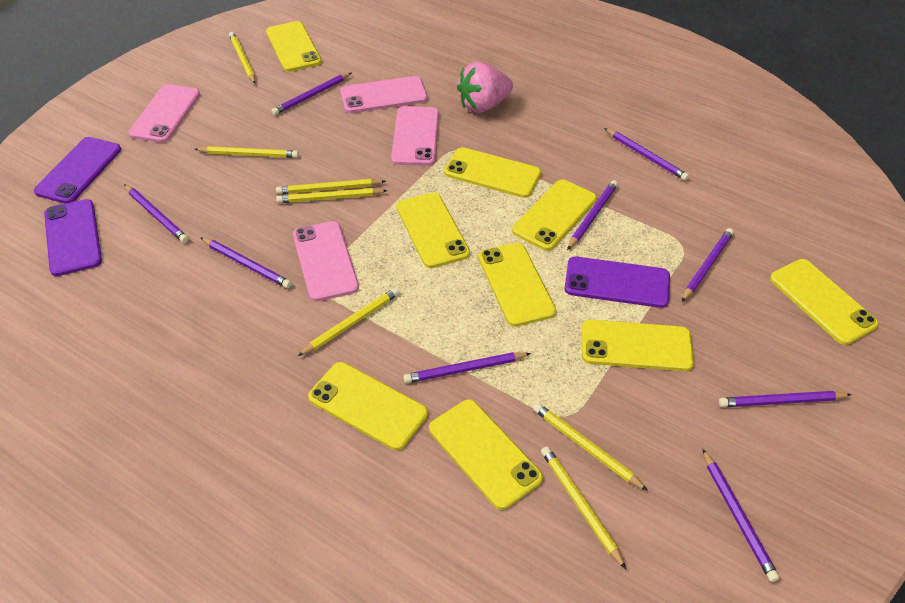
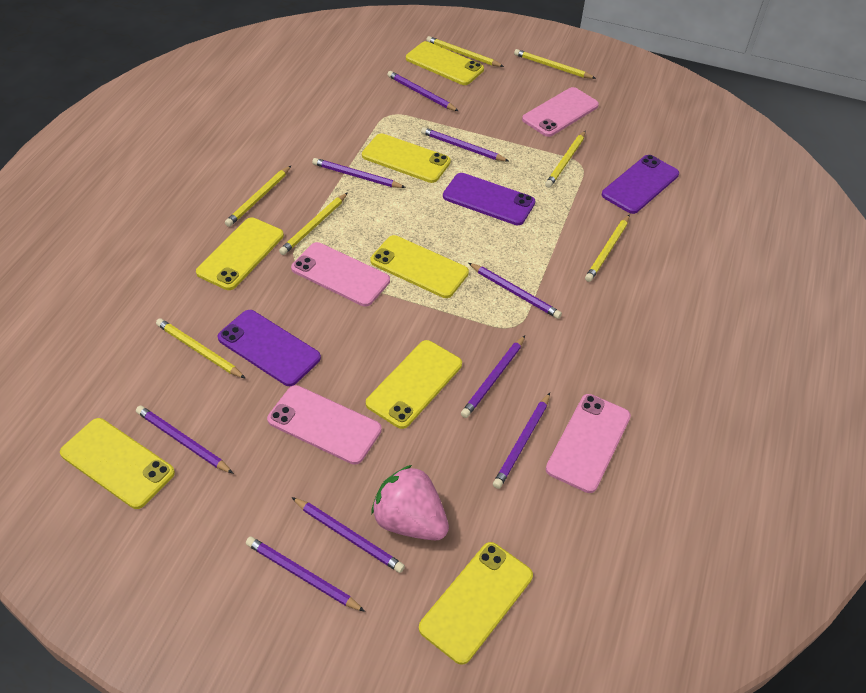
yellow phone: [266,21,322,72] [308,362,428,450] [396,192,470,268] [429,399,543,510] [444,147,541,198] [478,243,556,327] [512,179,597,251] [582,320,694,371] [770,259,879,345] = 9 -> [60,418,175,509] [196,217,284,290] [362,133,451,183] [366,340,462,429] [370,235,469,298] [406,41,484,85] [419,542,533,665] = 7

